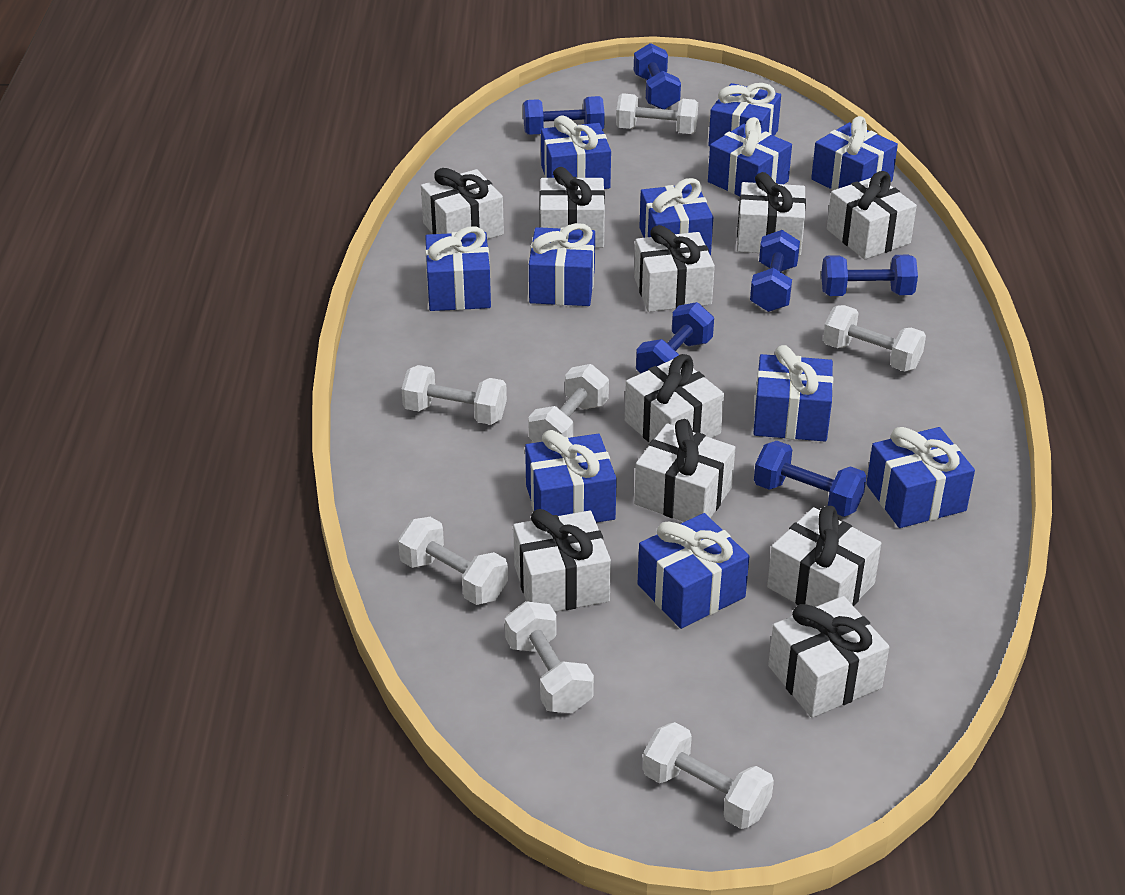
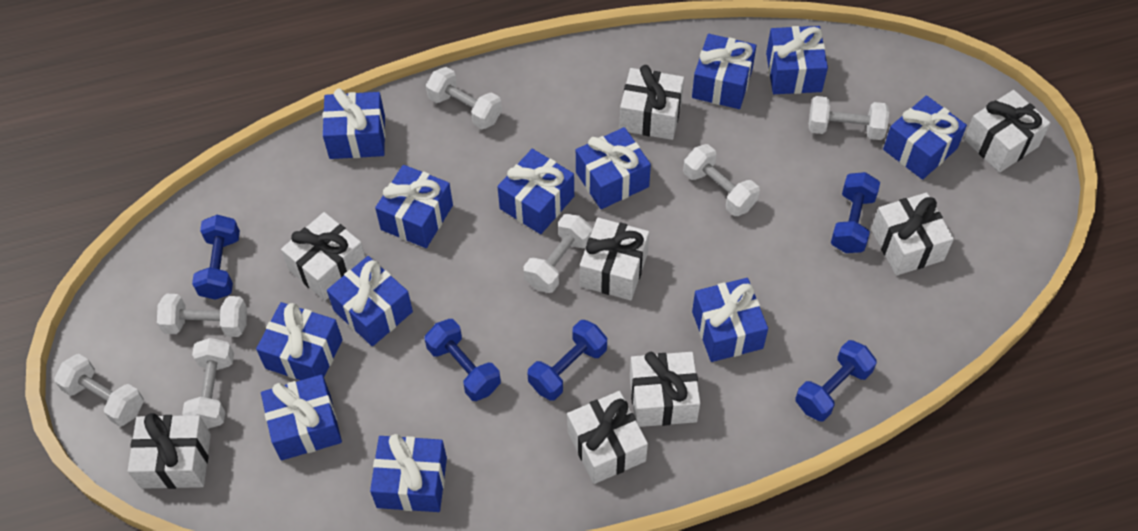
blue dumbbell: [523,96,605,135] [634,43,681,109] [636,302,714,373] [750,230,800,312] [754,441,867,517] [821,255,918,296] = 6 -> [192,215,240,300] [425,319,501,401] [527,320,607,401] [796,340,877,421] [831,172,880,253] = 5
blue gift: [425,227,491,311] [525,430,617,523] [529,223,595,306] [541,115,611,189] [638,513,749,629] [639,178,713,255] [708,83,781,147] [708,117,792,196] [753,345,833,441] [811,116,898,190] [866,427,975,528] = 11 -> [256,302,343,380] [261,375,342,460] [323,89,385,159] [327,256,413,346] [370,434,447,512] [375,165,453,248] [497,149,574,234] [576,127,651,209] [692,34,756,109] [692,278,768,362] [766,26,828,94] [883,95,967,180] = 12
white gift: [421,168,504,239] [513,509,611,612] [539,167,605,248] [625,354,724,442] [634,225,715,312] [634,419,735,522] [737,172,806,256] [767,506,881,607] [768,596,889,718] [827,171,917,259] = 10 -> [128,413,211,489] [281,212,365,301] [567,391,648,484] [580,218,649,300] [619,65,684,140] [630,352,700,427] [871,192,954,276] [964,90,1051,173] = 8

